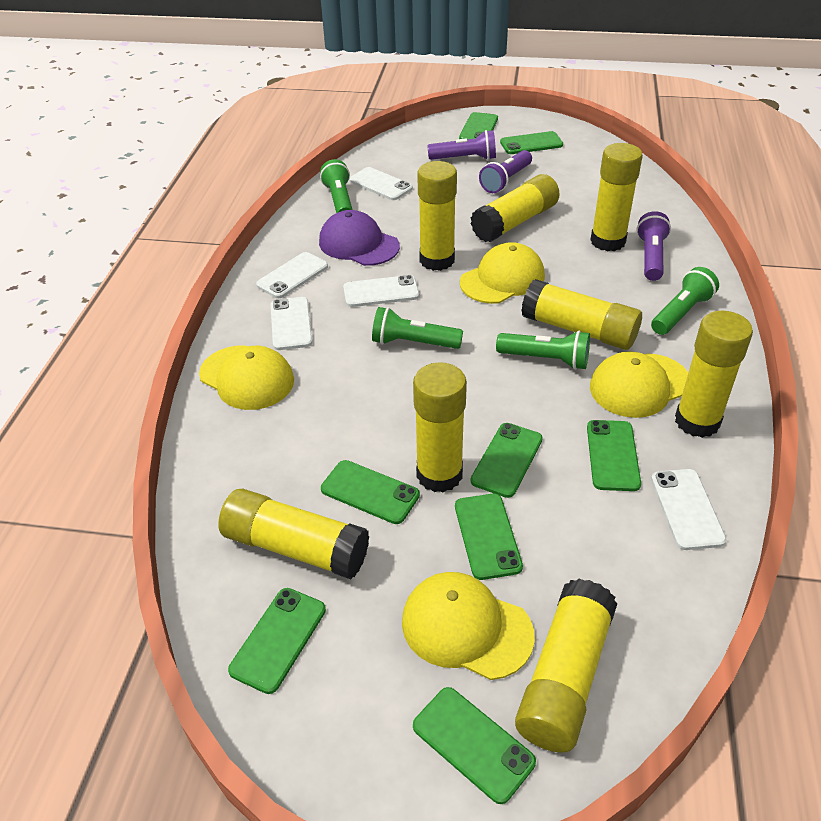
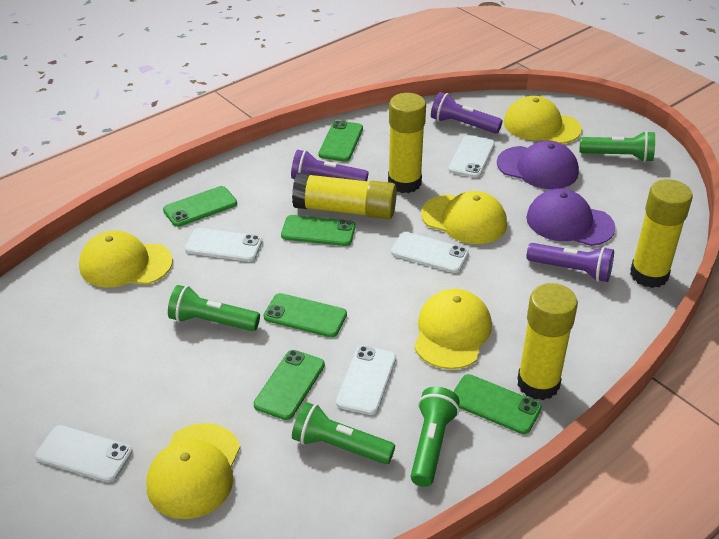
green phone: [228,588,326,694] [321,460,420,524] [413,687,536,804] [455,494,523,580] [459,112,498,139] [471,423,543,498] [500,131,563,154] [587,420,641,491] = 8 -> [163,186,237,227] [254,350,325,420] [264,293,347,337] [281,215,355,246] [319,120,363,161] [453,374,542,434] = 6
purple cap: [319,210,400,266] = 1 -> [497,141,579,189] [526,189,615,246] = 2
yellow cap: [199,346,294,410] [402,572,535,680] [460,242,545,304] [590,351,688,418] = 4 -> [79,231,173,288] [147,423,240,519] [414,289,492,369] [421,191,507,244] [504,96,582,144] = 5
yellow glue stick: [218,488,370,579] [413,362,467,493] [417,161,457,271] [471,174,560,243] [515,579,617,753] [521,279,642,350] [591,143,643,251] [675,311,753,438] = 8 -> [292,173,397,219] [388,93,426,193] [517,283,578,400] [630,179,693,288] = 4

